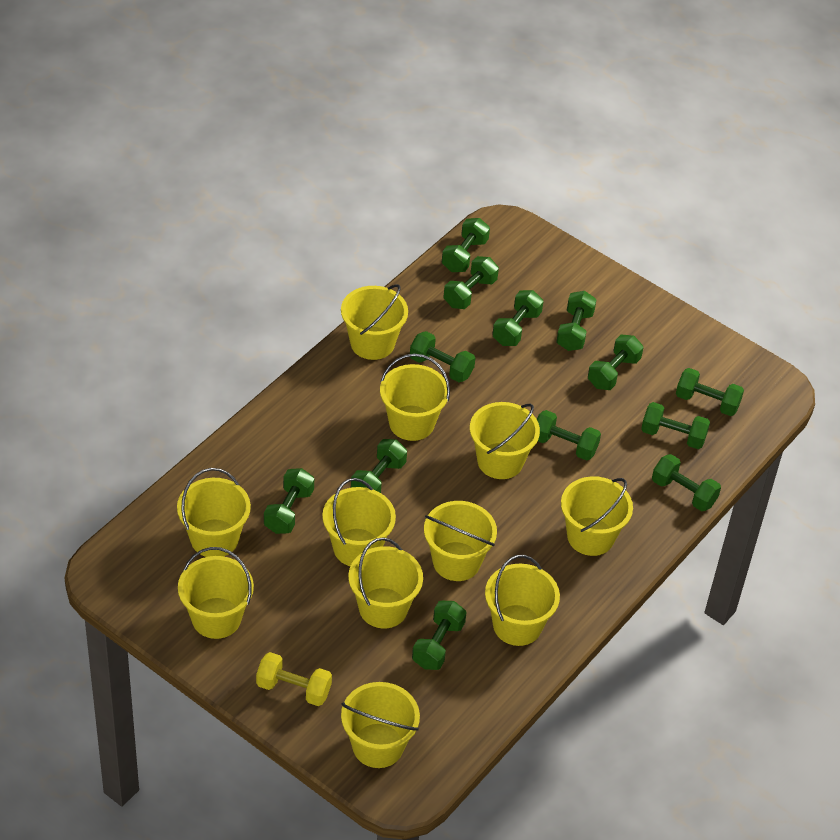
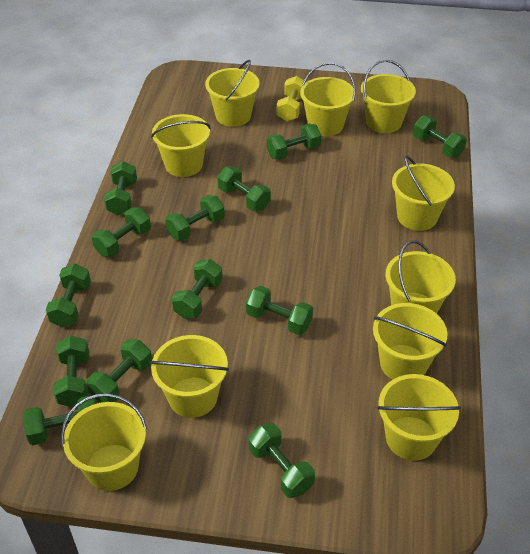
yellow bucket: [177,468,251,557] [178,547,254,639] [322,478,396,566] [341,284,408,360] [341,682,420,768] [348,537,423,628] [380,354,450,441] [424,501,497,581] [470,402,540,479] [485,555,560,646] [561,476,633,556] = 11 -> [61,393,147,491] [150,335,229,418] [151,114,211,177] [205,60,260,127] [300,63,356,136] [361,60,416,133] [373,303,447,379] [377,374,461,461] [385,240,456,314] [392,156,455,231] = 10

